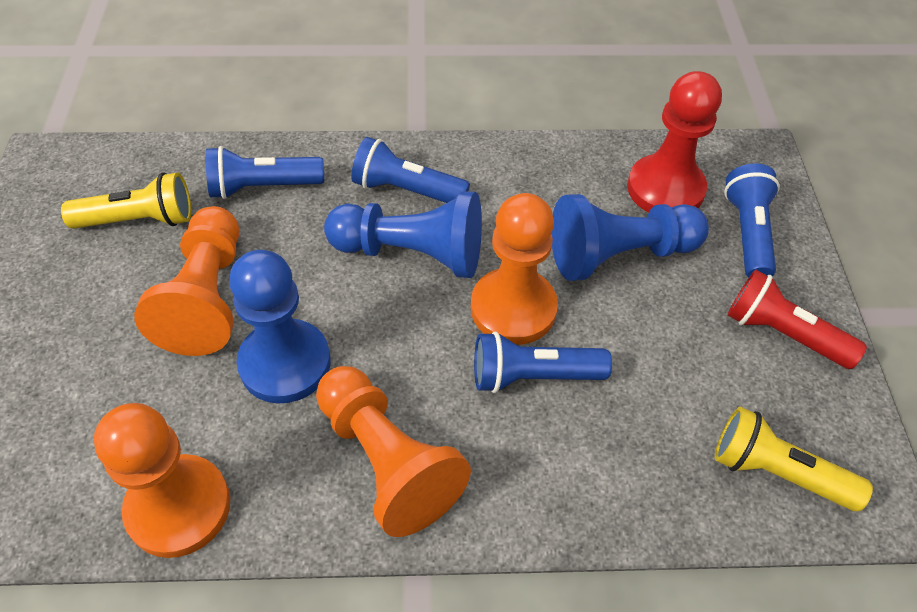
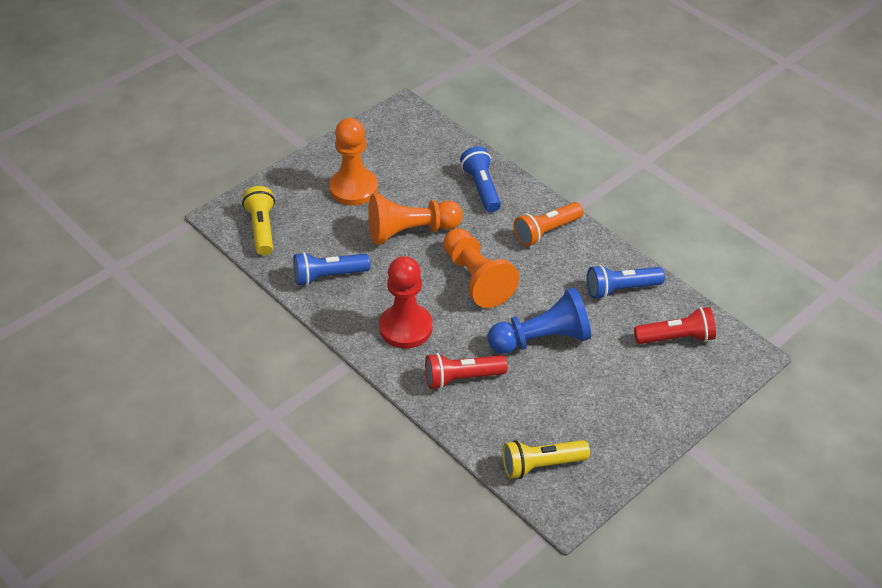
blue flashlight: [206,146,324,199] [351,137,470,203] [474,331,612,393] [724,164,780,278] = 4 -> [293,252,370,286] [460,146,501,212] [587,265,665,299] = 3
blue pawn: [229,250,331,403] [324,191,482,278] [551,194,709,281] = 3 -> [487,287,591,354] = 1
orange flashlight: none = 0 -> [513,202,583,246] = 1
orange pawn: [94,403,230,558] [134,206,239,356] [316,366,471,537] [471,193,558,345] = 4 -> [329,118,378,206] [368,194,463,245] [443,228,519,308] = 3
red flashlight: [727,270,867,369] = 1 -> [425,353,508,389] [634,307,716,344] = 2

